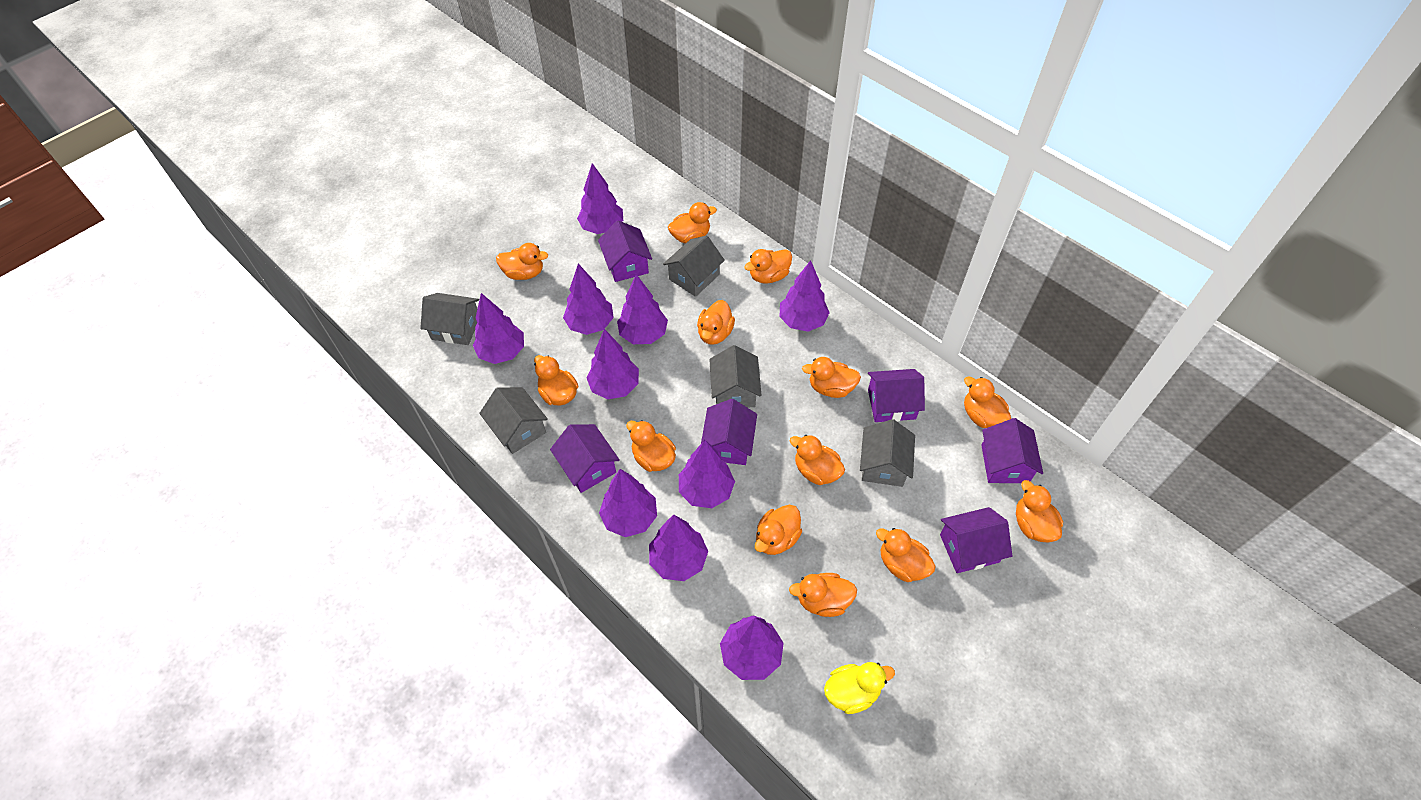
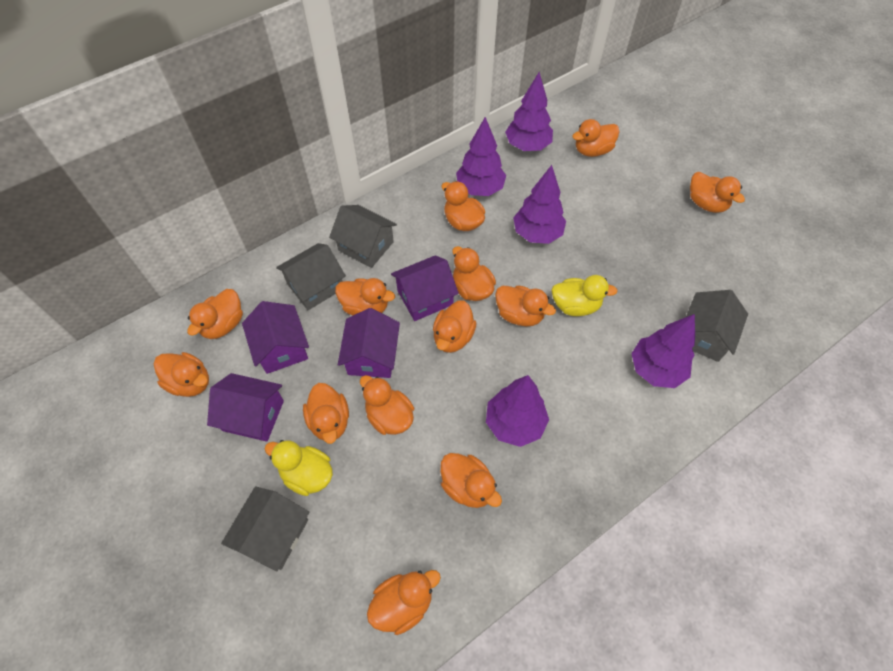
grey house: [420,293,479,345] [479,387,548,454] [663,236,725,297] [709,345,762,407] [860,419,915,487] = 5 -> [221,486,309,571] [276,243,346,310] [329,205,397,268] [686,290,748,362] = 4
purple house: [550,424,620,493] [598,221,652,282] [701,399,757,465] [868,369,925,422] [940,507,1012,573] [981,418,1043,483] = 6 -> [207,373,284,442] [242,301,309,374] [338,308,400,378] [391,255,459,321] = 4
purple tree: [473,293,524,364] [563,264,614,335] [577,163,623,234] [586,329,639,400] [599,469,657,537] [617,274,668,344] [649,515,708,581] [679,440,735,508] [720,615,784,680] [780,260,830,332] = 10 -> [456,117,506,196] [486,375,549,447] [505,72,553,151] [513,165,566,244] [631,314,695,388] = 5
yellow duck: [824,662,895,714] = 1 -> [265,440,333,496] [551,275,618,316] = 2

